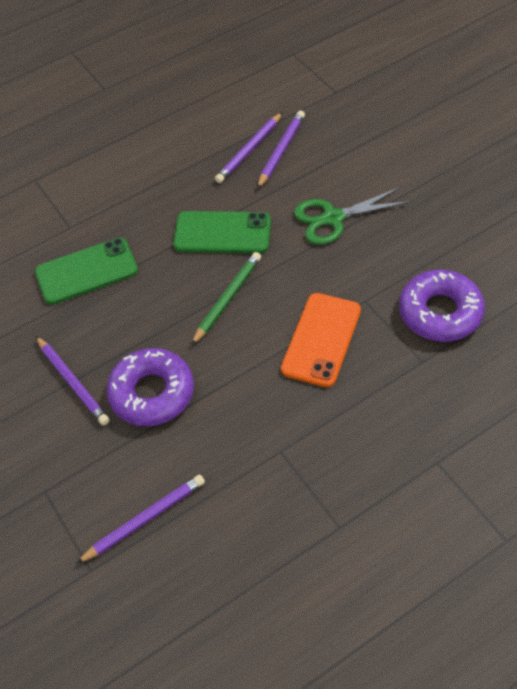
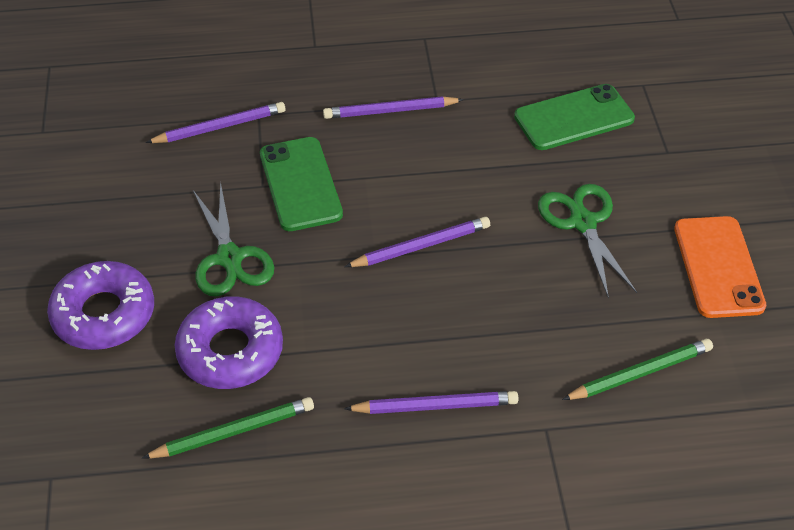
green pencil: [191,252,261,346] = 1 -> [142,397,314,459] [562,339,713,400] = 2
green scissors: [294,187,410,245] = 1 -> [193,181,274,297] [538,184,637,299] = 2

